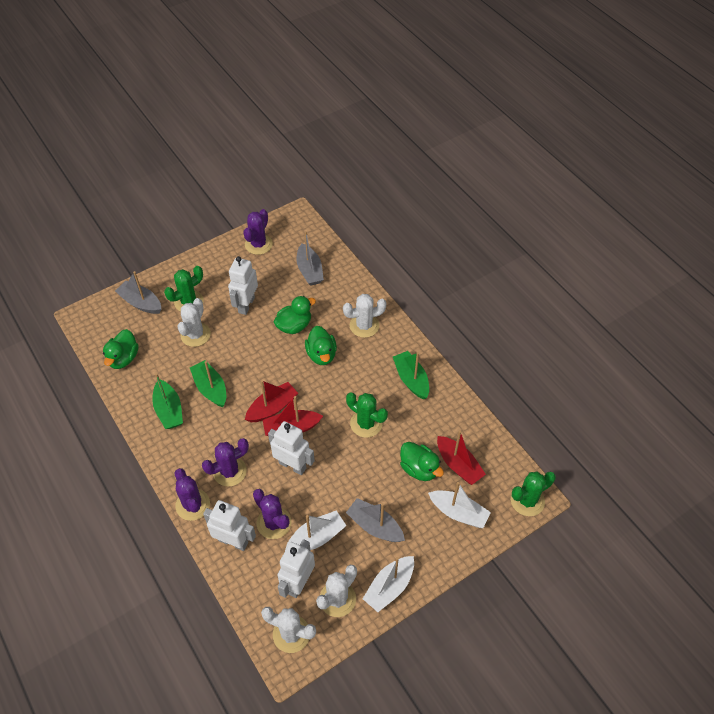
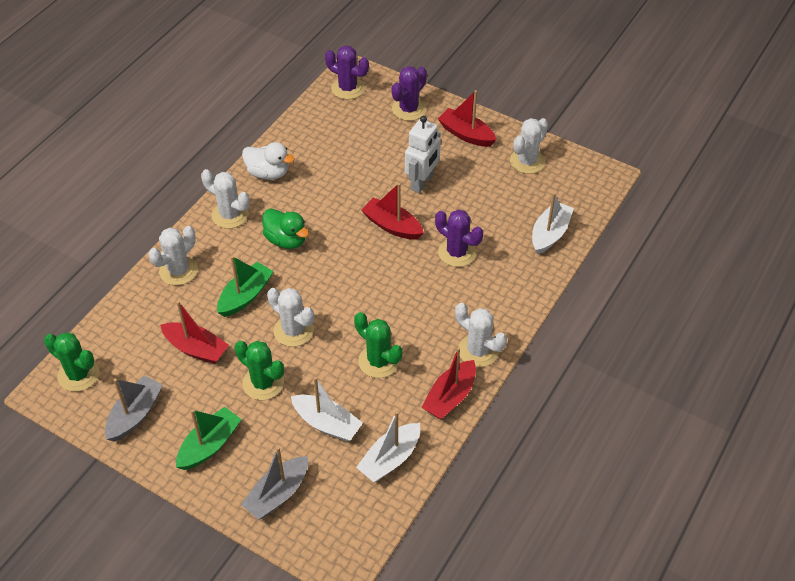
green boat: [152,373,183,429] [190,360,226,407] [393,351,429,400] = 3 -> [176,407,242,470] [217,256,274,317] = 2
green duck: [103,329,139,369] [273,296,316,334] [305,326,337,365] [400,442,444,481] = 4 -> [262,209,309,249] = 1
grey boat: [115,271,161,314] [297,231,324,286] [346,498,405,542] = 3 -> [105,376,163,442] [241,447,308,520] = 2
purple cactus: [175,468,210,521] [202,438,249,487] [243,209,273,255] [253,489,291,539] = 4 -> [325,45,369,100] [391,66,427,121] [435,209,483,267] = 3
red boat: [245,380,298,422] [263,396,323,436] [437,430,486,485] = 3 -> [160,301,229,364] [361,183,424,240] [422,347,476,419] [438,90,496,147] = 4
white cactus: [178,298,211,347] [261,607,316,653] [316,565,357,617] [343,294,386,338] = 4 -> [148,226,198,285] [201,169,250,229] [267,288,314,347] [455,303,507,367] [510,118,548,174] = 5
white duck: none = 0 -> [242,142,295,180] = 1
white robot: [203,500,256,551] [228,256,258,315] [268,421,315,475] [278,539,315,598] = 4 -> [405,116,441,193] = 1

